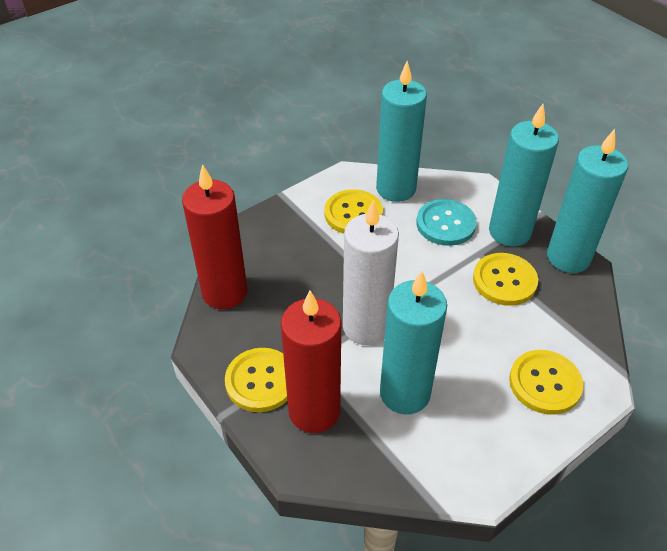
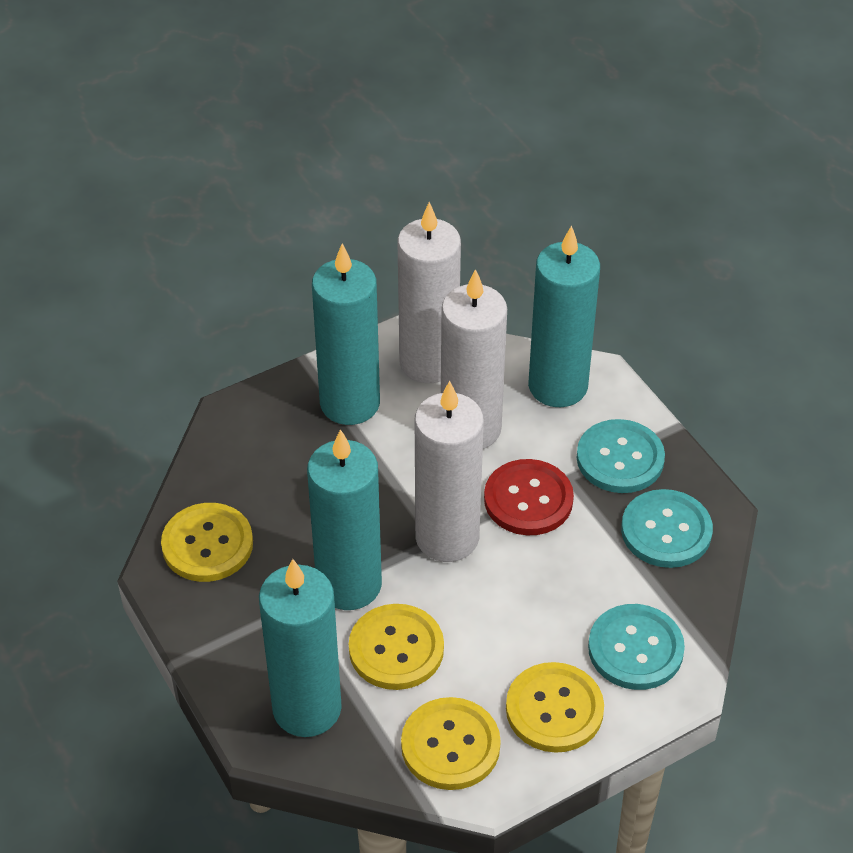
red button: none = 0 -> [484,459,574,535] = 1
red candle: [182,164,247,309] [281,290,341,433] = 2 -> none = 0
turquoise button: [416,199,477,246] = 1 -> [577,419,665,493] [588,604,685,690] [621,489,713,568] = 3
white candle: [343,200,399,345] = 1 -> [397,202,461,383] [415,381,484,562] [441,269,507,449] = 3

